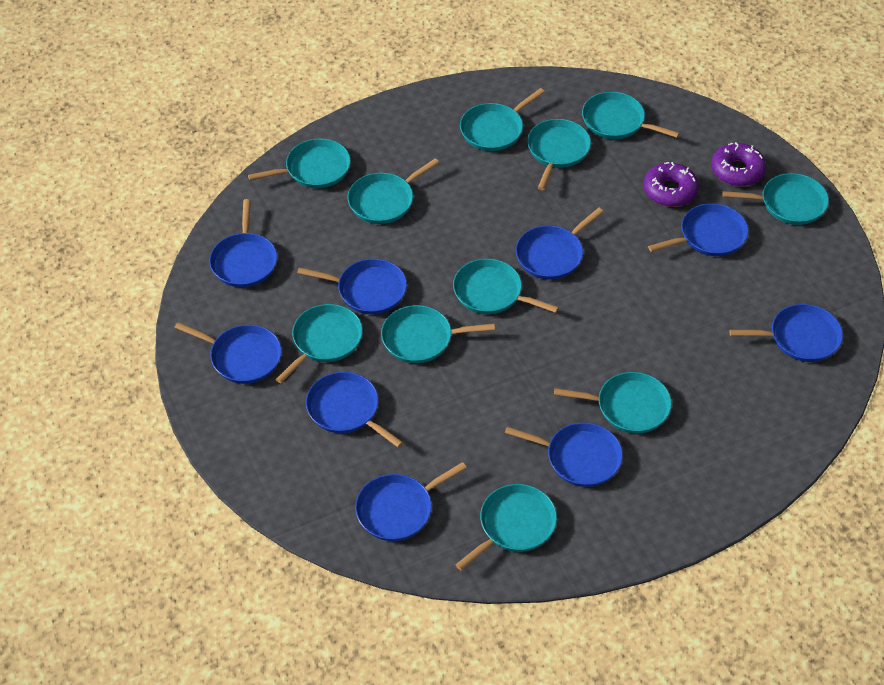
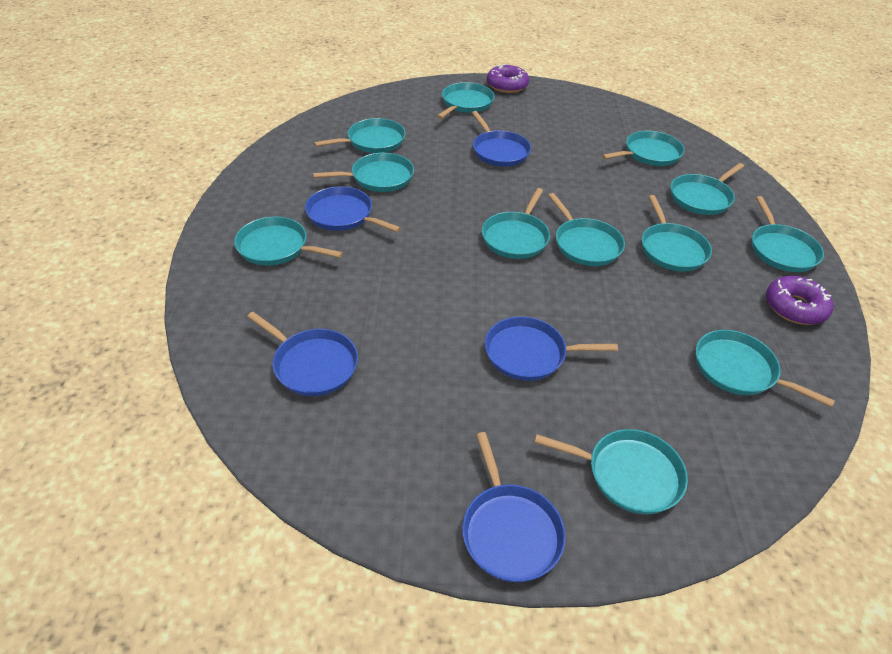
blue pan: [174,322,282,384] [209,199,277,287] [297,259,407,314] [306,372,403,448] [355,462,467,541] [505,422,623,487] [516,208,604,280] [648,203,749,256] [729,304,843,362] = 9 -> [247,312,358,396] [305,186,401,232] [462,432,566,582] [472,111,531,167] [485,316,618,381] = 5
turquoise pan: [248,138,351,188] [275,304,363,383] [347,158,439,224] [381,305,495,363] [453,259,559,314] [456,484,557,570] [460,88,545,151] [527,119,591,190] [554,372,672,434] [582,92,680,139] [722,173,829,225] = 11 -> [234,217,343,266] [313,153,414,192] [314,118,406,153] [437,82,495,119] [482,188,550,259] [534,429,688,514] [548,193,625,266] [602,131,685,166] [642,195,712,271] [671,163,744,215] [696,330,835,408] [752,196,824,272] = 12

